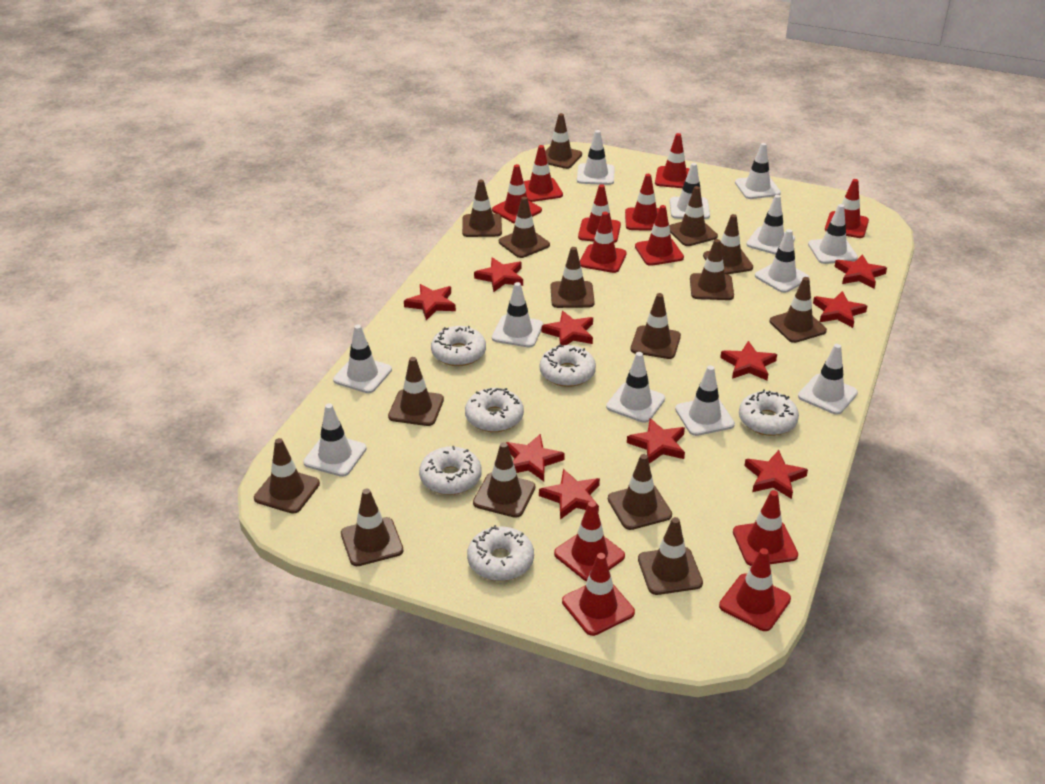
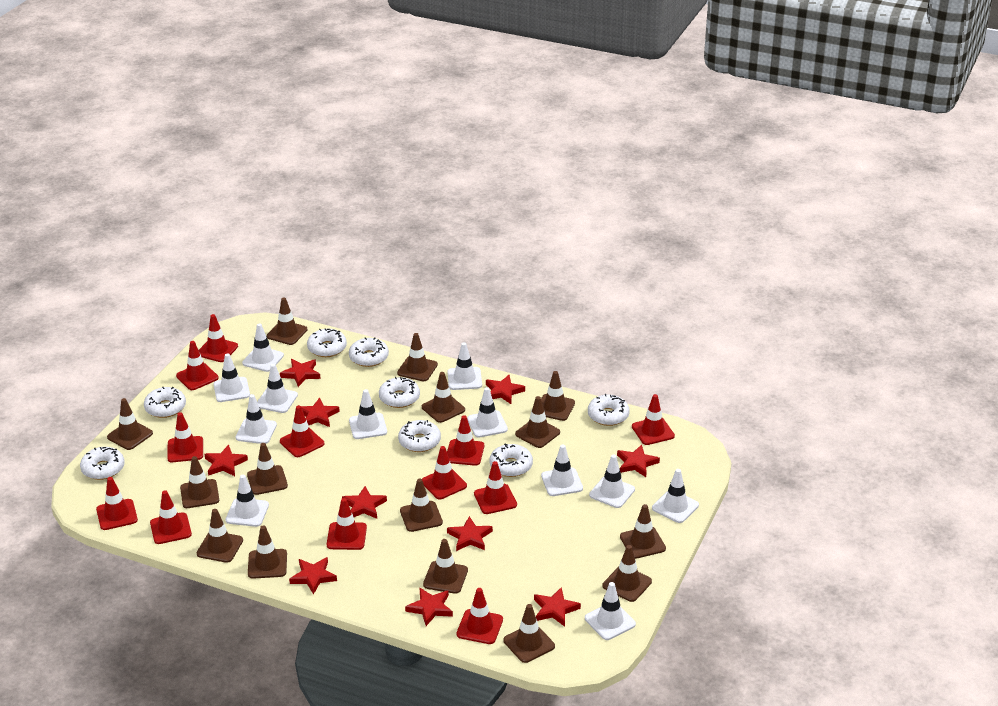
white donut: [419,446,482,495] [431,326,486,366] [465,388,524,432] [467,525,534,581] [540,344,596,387] [739,389,799,436] = 6 -> [80,447,125,480] [144,387,186,418] [307,328,347,357] [349,337,389,367] [379,377,420,408] [398,420,441,452] [489,444,533,477] [588,394,630,426] = 8

